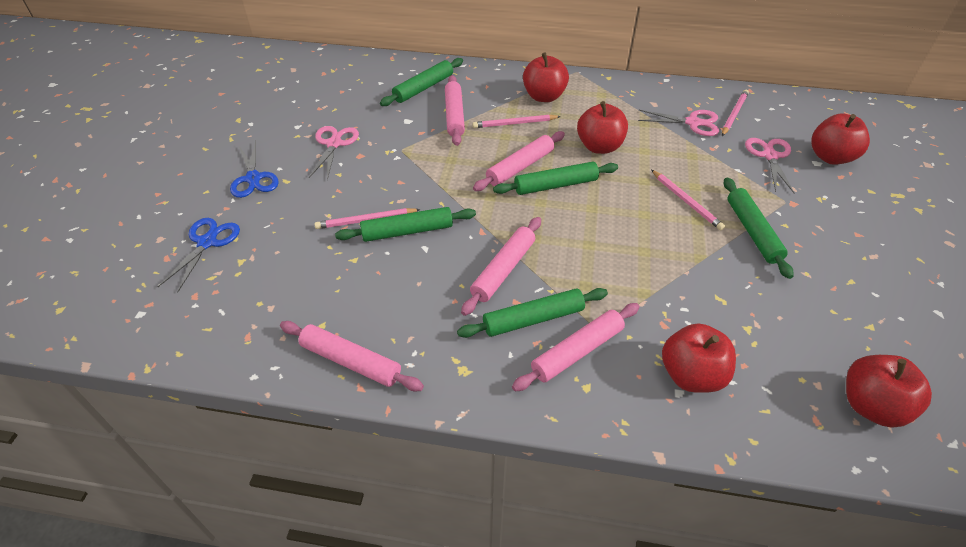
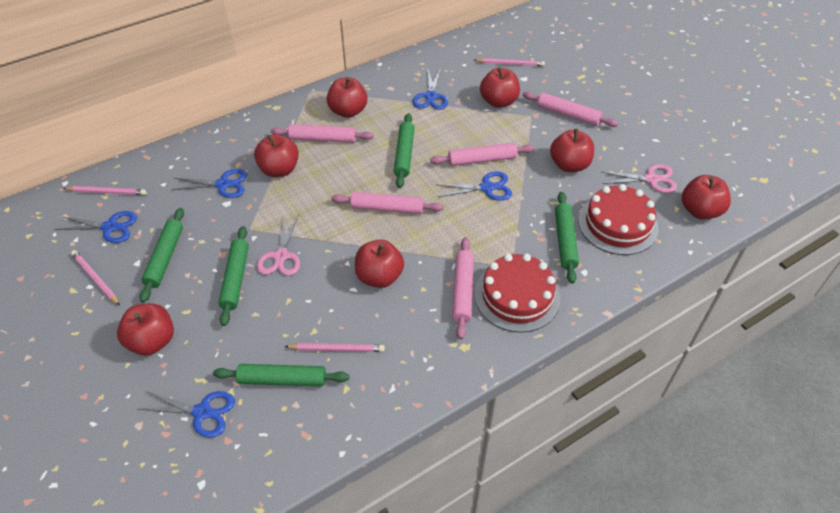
blue scissors: [158,218,240,293] [230,141,279,198] = 2 -> [55,211,137,243] [138,391,235,438] [172,169,247,198] [413,69,448,110] [438,171,512,201] = 5
pink scissors: [309,126,359,180] [638,110,719,136] [745,138,795,194] = 3 -> [257,214,300,276] [602,164,677,193] = 2
red apple: [523,52,569,102] [577,101,628,154] [662,323,736,392] [811,113,870,165] [846,355,932,428] = 5 -> [117,303,174,355] [254,134,299,177] [327,77,367,118] [355,240,404,288] [480,67,520,108] [550,129,594,172] [682,175,731,220] = 7
red cake: none = 0 -> [475,254,560,332] [578,184,658,255] = 2

